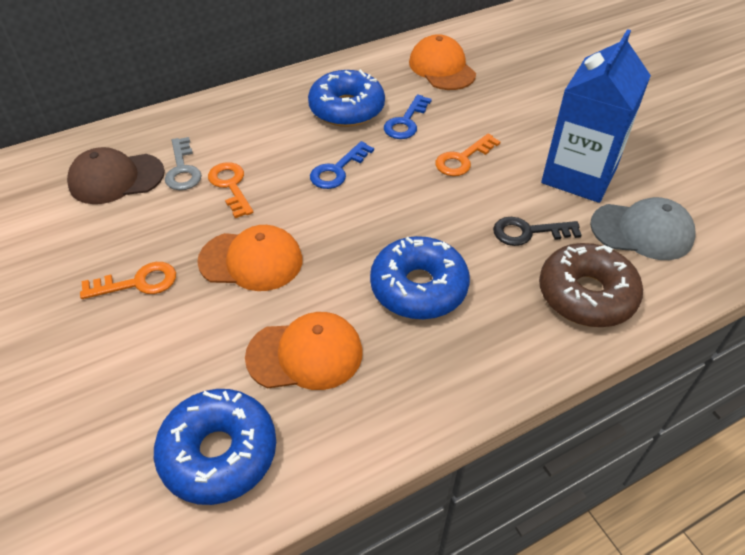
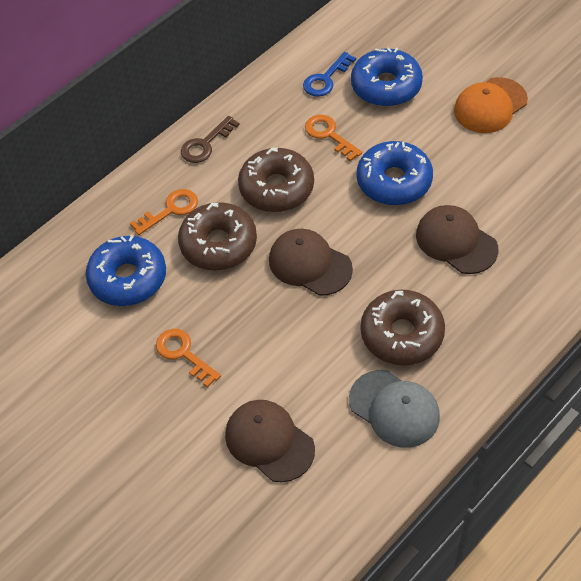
black key: [493,217,582,246] = 1 -> none = 0
blue carton: [541,29,651,203] = 1 -> none = 0
blue key: [310,141,374,189] [384,94,432,139] = 2 -> [303,52,356,97] = 1
brown cap: [67,147,165,204] = 1 -> [225,400,315,482] [269,229,353,296] [416,205,498,274] = 3
brown donut: [539,243,643,327] = 1 -> [178,202,257,271] [238,148,314,212] [361,290,445,365] = 3
brown key: none = 0 -> [181,116,240,163] = 1
grey key: [165,137,202,190] = 1 -> none = 0
orange cap: [197,225,303,291] [245,312,363,390] [409,34,476,90] = 3 -> [454,77,528,133] = 1

